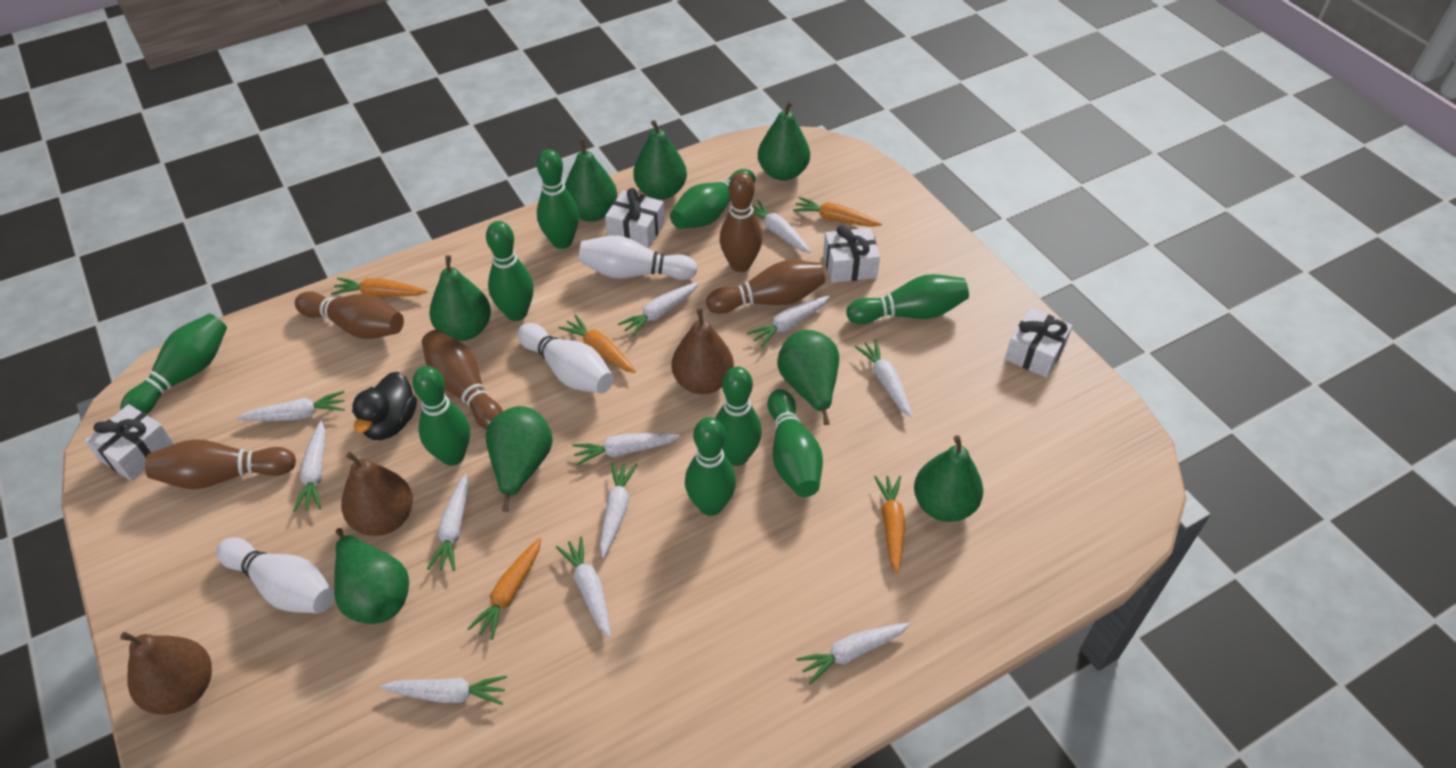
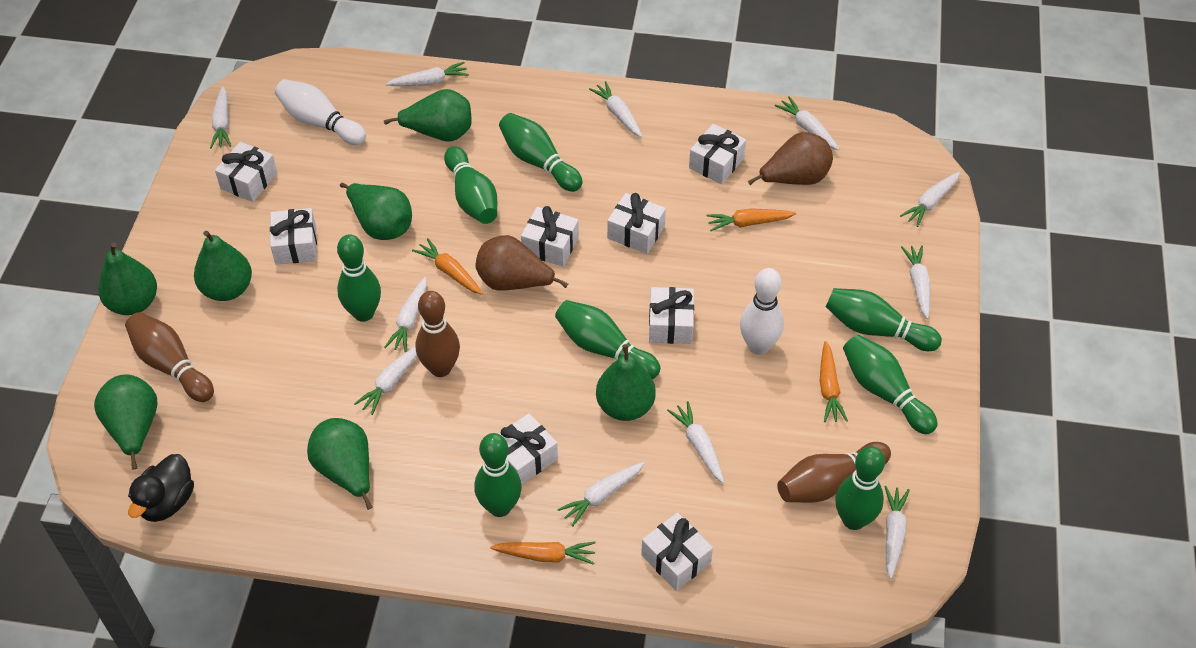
brown bowling pin: [145,439,296,489] [295,291,404,339] [422,330,503,430] [706,260,825,314] [720,172,762,272] = 5 -> [125,312,214,402] [416,291,460,377] [777,442,891,503] = 3
brown pear: [120,632,212,714] [341,452,413,536] [672,308,734,394] = 3 -> [476,235,568,291] [748,132,833,185] = 2
green bowling pin: [120,313,227,414] [412,366,470,466] [486,221,534,321] [537,149,579,249] [670,169,755,229] [685,417,736,516] [715,366,762,466] [767,389,823,497] [846,274,969,324] = 9 -> [337,234,381,322] [444,146,497,224] [474,433,522,517] [499,113,583,192] [555,300,661,379] [826,288,942,351] [835,446,885,530] [843,335,938,434] = 8
green pear: [334,528,409,624] [429,255,491,341] [485,406,553,512] [565,138,617,222] [633,120,687,200] [758,101,810,181] [777,330,839,425] [914,435,983,522] = 8 -> [94,375,158,470] [98,243,157,315] [194,231,252,301] [307,418,373,510] [340,183,412,240] [384,89,472,141] [596,344,656,421] = 7
orange carrot: [331,278,428,297] [467,538,541,640] [559,315,636,373] [793,197,882,227] [874,476,905,574] = 5 -> [412,238,483,295] [490,542,596,565] [706,208,796,231] [820,341,848,422] = 4
white bowling pin: [216,538,334,613] [517,323,614,393] [579,236,697,280] = 3 -> [275,79,366,145] [740,268,784,355] = 2
white carrot: [237,391,345,421] [293,421,325,512] [380,675,507,705] [427,473,469,571] [556,536,611,638] [572,433,680,466] [600,461,638,558] [618,282,699,337] [747,296,830,348] [752,200,811,253] [796,623,910,684] [854,339,912,417] = 12 -> [210,86,231,148] [354,346,417,415] [384,277,427,352] [386,62,469,86] [557,462,645,527] [589,81,642,138] [667,401,724,483] [774,96,840,151] [885,486,910,579] [900,172,960,227] [901,245,930,319] = 11
white gift: [85,404,174,481] [605,188,665,248] [823,225,880,283] [1005,308,1073,378] = 4 -> [215,142,277,202] [270,208,317,265] [499,413,558,485] [521,206,579,267] [607,193,666,254] [641,512,713,591] [649,287,694,344] [689,124,746,184] = 8

